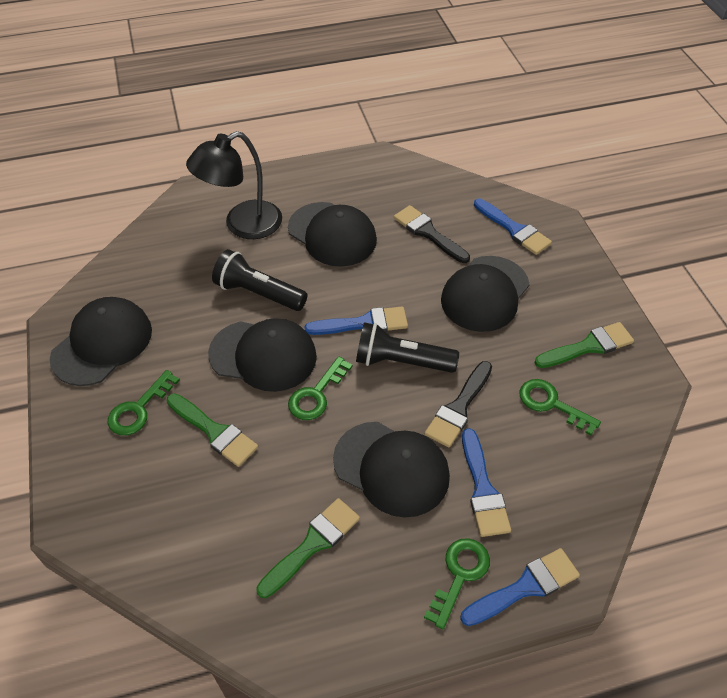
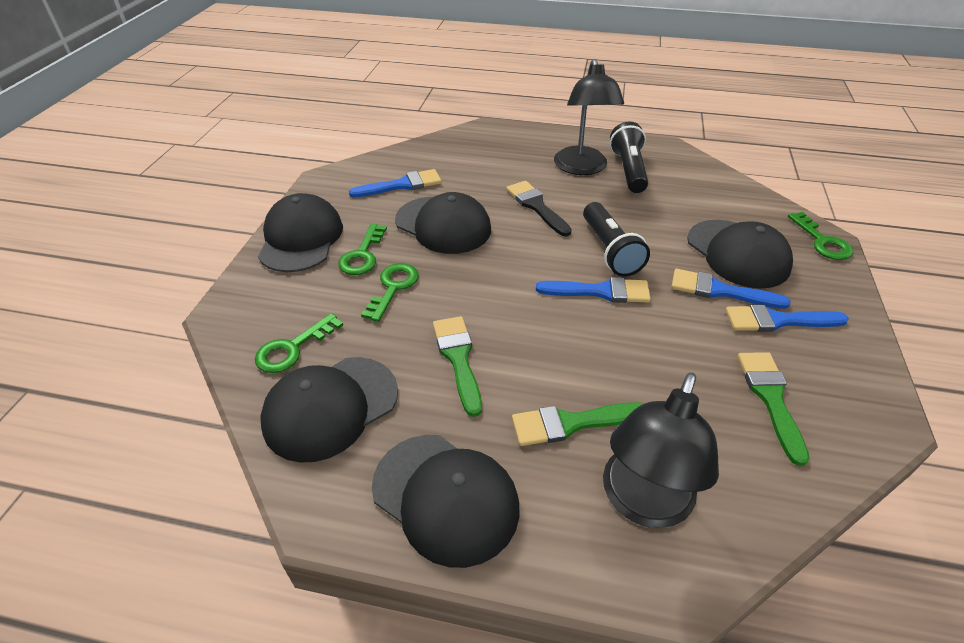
black brush: [394,205,470,263] [425,361,492,447] = 2 -> [506,181,572,236] = 1
black lamp: [186,131,282,239] = 1 -> [554,59,624,175] [603,372,719,528] = 2

